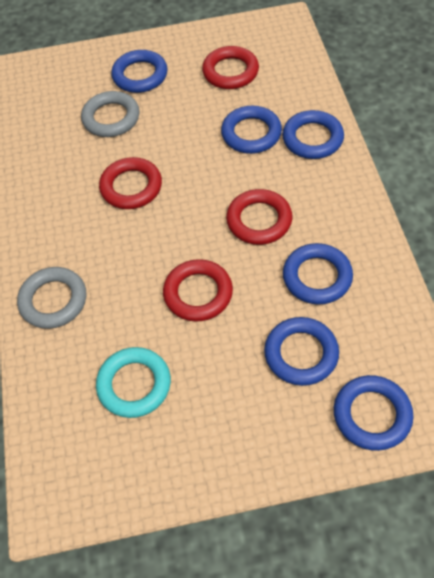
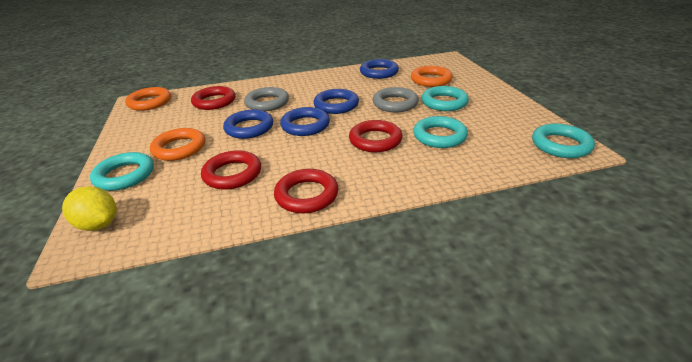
blue ring: [111,50,168,93] [221,106,282,154] [264,317,339,386] [282,110,344,159] [283,243,353,305] [334,375,414,451] = 6 -> [223,109,273,139] [280,107,330,136] [313,89,359,114] [360,59,399,79] = 4
orange ring: none = 0 -> [125,87,171,111] [150,128,205,161] [411,66,453,87] = 3
turquoise ring: [96,347,171,418] = 1 -> [90,152,154,191] [413,116,468,148] [422,86,469,111] [532,123,595,158] = 4
yellow lemon: none = 0 -> [62,186,117,231] = 1

